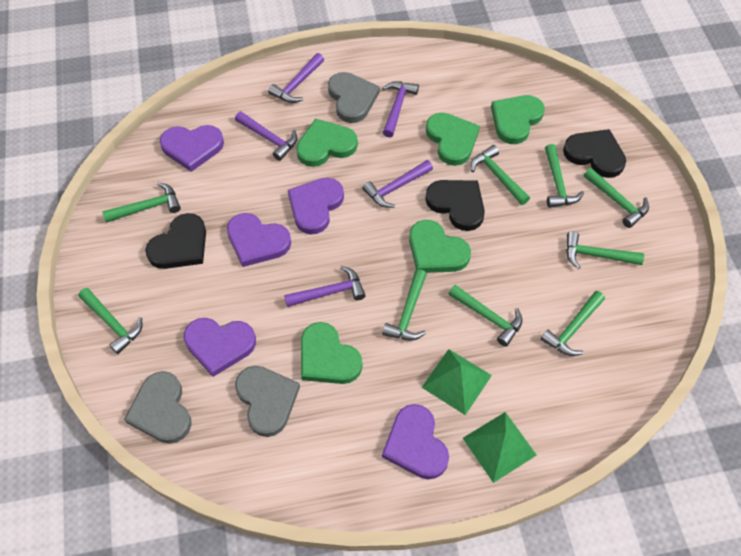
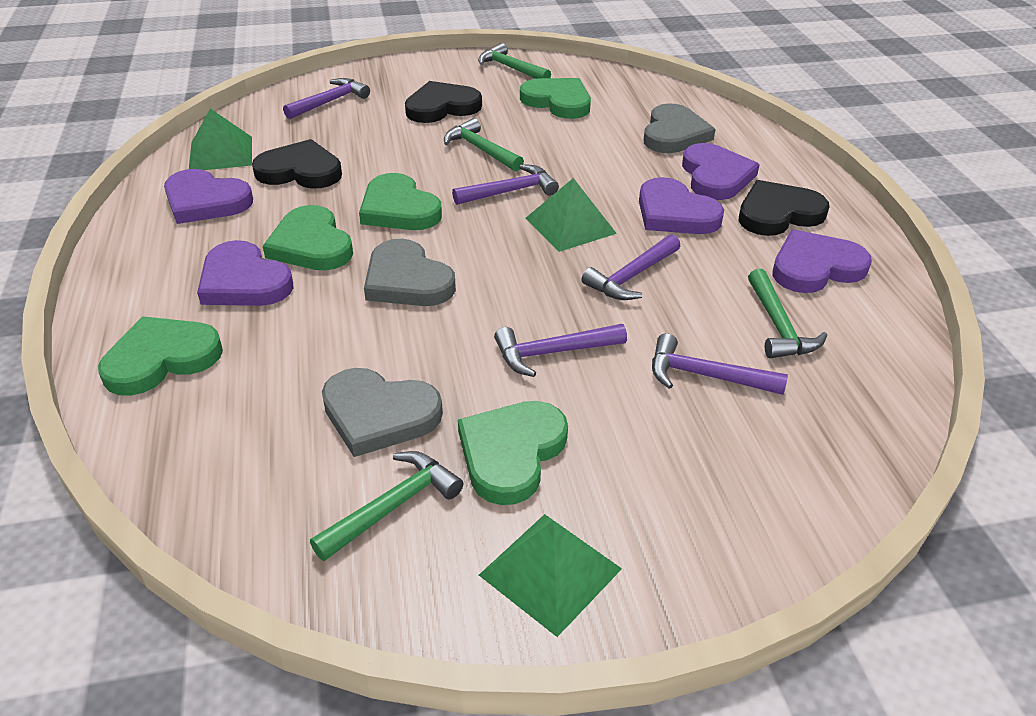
green hammer: [78,288,142,354] [102,182,181,223] [382,269,427,341] [448,285,523,347] [471,145,530,205] [541,291,605,356] [545,144,584,208] [566,231,644,269] [584,168,649,228] = 9 -> [310,451,464,561] [444,118,524,171] [478,43,551,79] [748,269,827,359] = 4
green pyramid: [421,349,492,415] [463,412,537,483] = 2 -> [189,108,252,170] [479,514,622,637] [525,178,617,252] = 3

